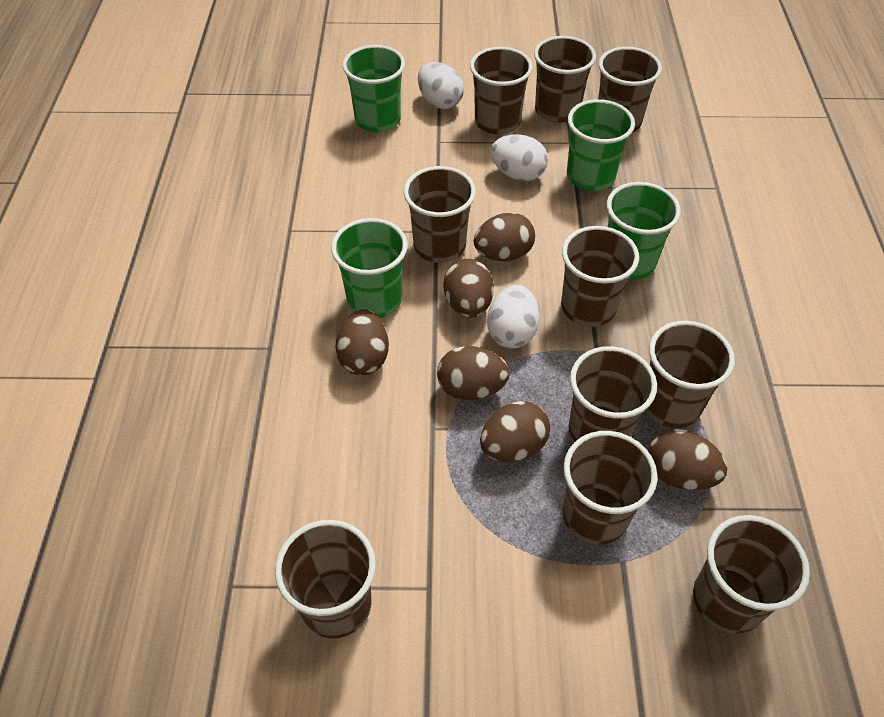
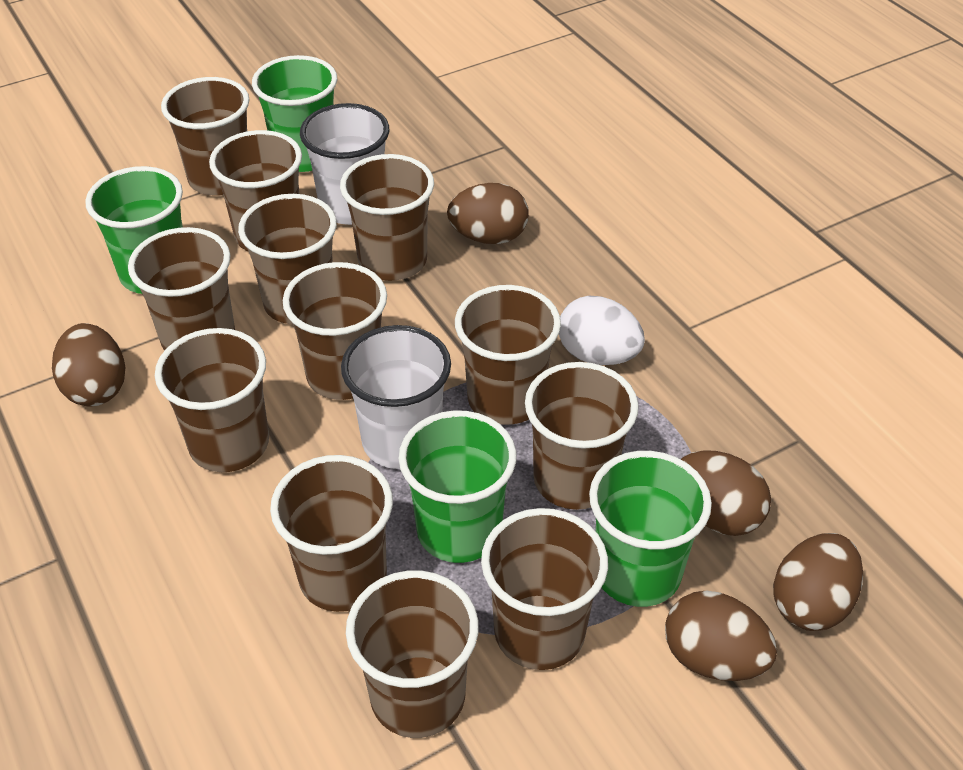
brown cup: [275,520,376,639] [404,166,476,263] [470,47,533,134] [534,36,596,123] [561,226,639,327] [563,431,658,544] [569,346,657,441] [598,47,662,132] [645,321,735,428] [693,515,810,634] = 10 -> [128,227,235,351] [155,328,269,472] [161,77,249,196] [209,130,302,252] [238,194,337,324] [270,455,393,612] [283,262,387,400] [340,154,434,281] [346,571,479,738] [455,285,561,425] [481,508,608,670] [525,362,638,510] = 12
brown egg: [336,309,389,375] [437,346,510,400] [444,259,494,318] [474,213,535,261] [480,401,550,462] [648,429,727,490] = 6 -> [52,323,126,406] [447,183,529,244] [665,590,777,681] [681,450,771,536] [773,533,863,631] = 5
white cup: none = 0 -> [300,103,389,225] [341,325,451,469] = 2
white egg: [418,62,464,109] [487,285,539,349] [490,134,548,181] = 3 -> [559,296,645,365] = 1

